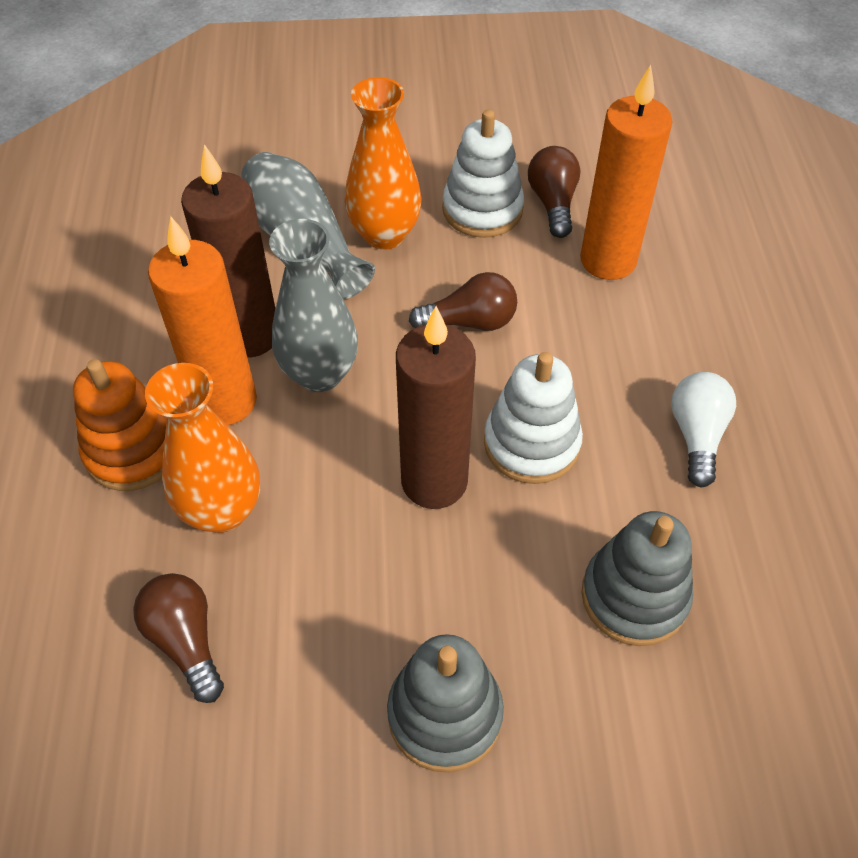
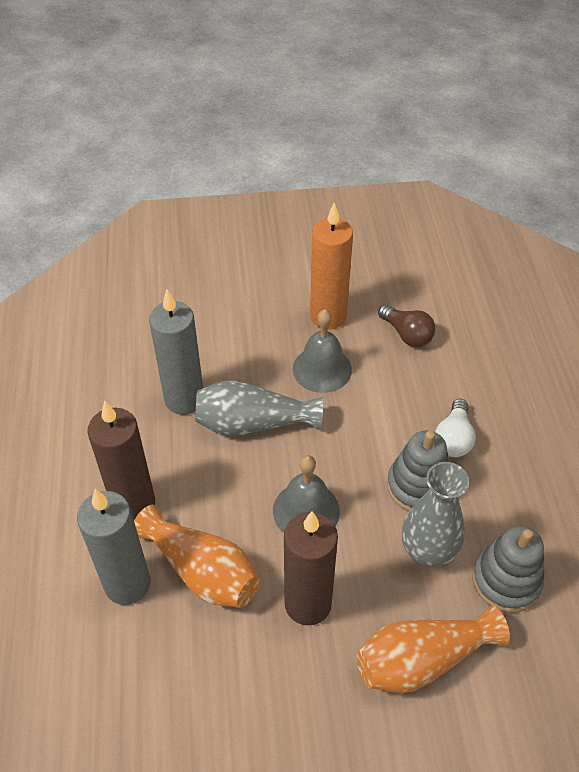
brown light bulb: [133,573,224,703] [409,272,517,331] [528,146,581,238] = 3 -> [378,304,436,347] = 1
grey bell: none = 0 -> [273,455,340,533] [293,309,352,393] = 2
grey candle: none = 0 -> [77,489,150,605] [149,289,203,415] = 2
orange candle: [148,216,257,425] [580,65,673,280] = 2 -> [310,203,353,329] = 1
orange stacking toy: [73,359,167,491] = 1 -> none = 0
white stacking toy: [442,109,524,238] [484,352,583,484] = 2 -> none = 0

